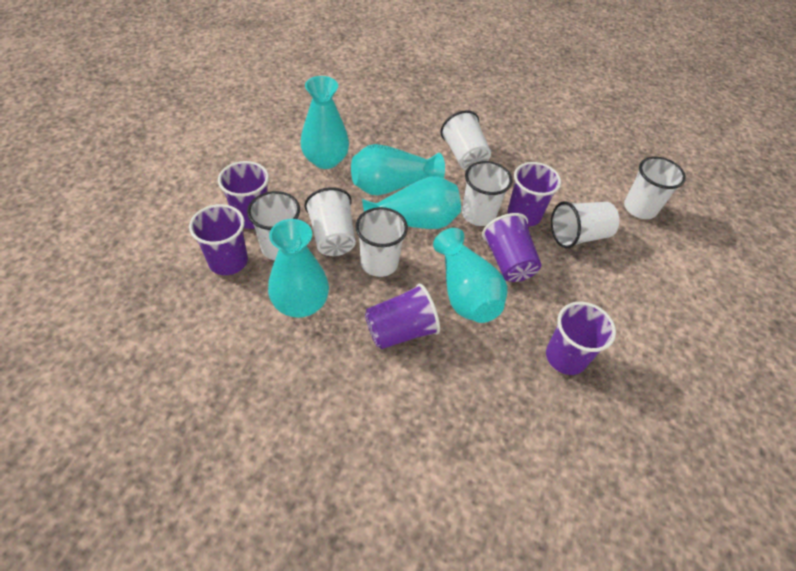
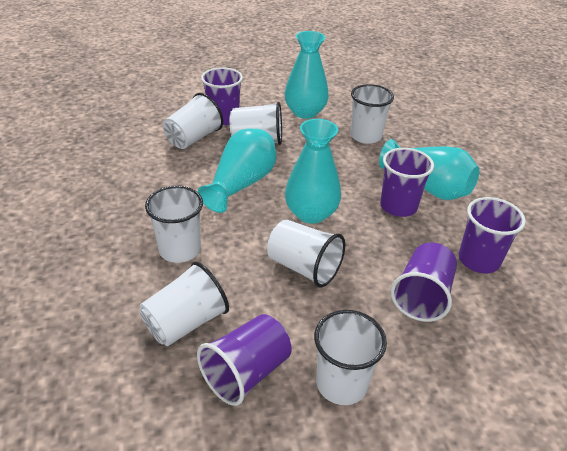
purple cup: [189,204,248,275] [218,161,269,229] [365,284,440,349] [482,213,541,282] [507,162,561,227] [546,302,616,375] = 6 -> [197,314,292,406] [201,67,243,125] [380,148,434,217] [391,242,457,322] [459,197,526,273] = 5
turquoise vase: [268,219,329,318] [300,76,349,169] [351,144,445,195] [362,176,461,229] [433,228,508,323] = 5 -> [198,128,276,213] [285,31,329,119] [285,119,341,224] [379,139,479,200] = 4

